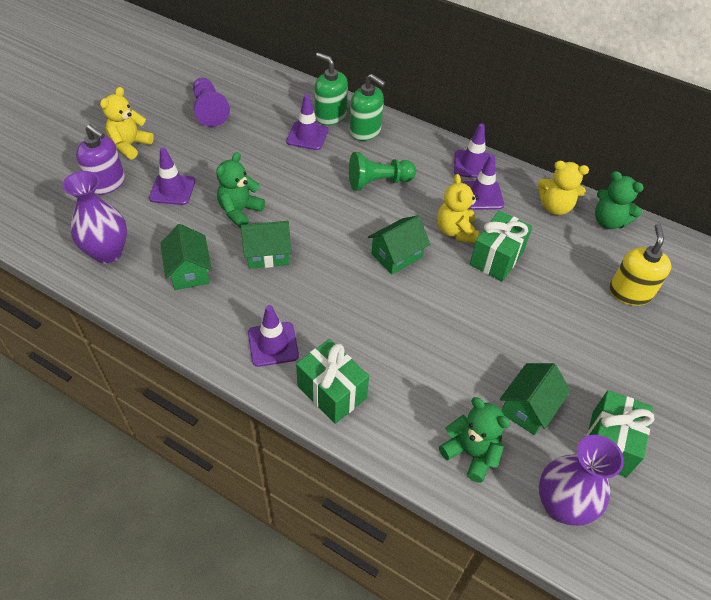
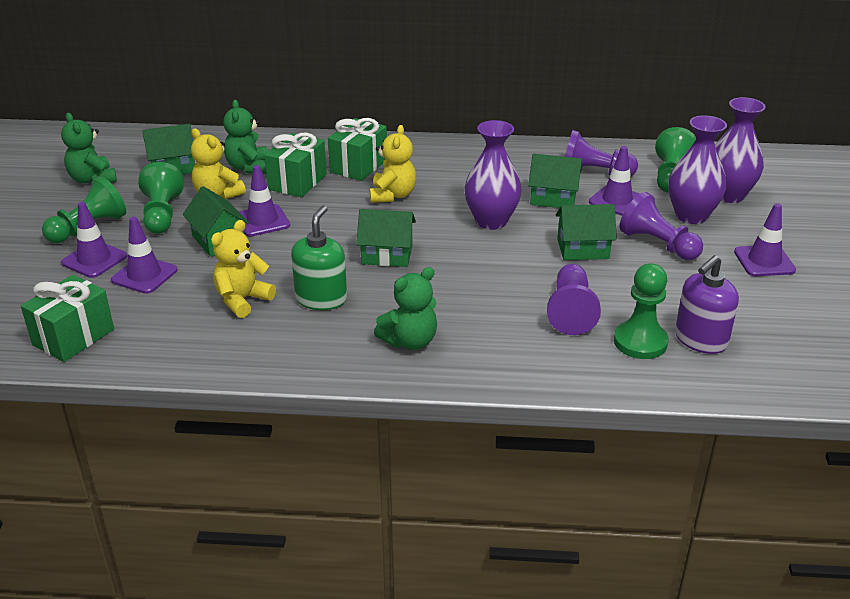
green house: [160,224,212,290] [241,221,292,269] [368,216,430,275] [500,363,571,435] = 4 -> [142,124,195,174] [183,186,249,257] [356,209,416,267] [528,154,582,208] [556,204,617,260] = 5
green pawn: [349,152,416,191] = 1 -> [42,176,126,243] [138,162,184,234] [614,263,668,359] [655,127,696,193] = 4
green soap dispenser: [314,52,348,126] [350,74,386,141] = 2 -> [291,205,347,310] = 1
purple pawn: [193,77,230,127] = 1 -> [547,264,601,335] [565,130,638,176] [619,192,703,260] = 3
purple vase: [62,171,127,263] [539,435,624,526] = 2 -> [464,120,522,230] [668,115,727,224] [715,97,766,203] = 3
yellow soap dispenser: [609,224,671,306] = 1 -> none = 0

